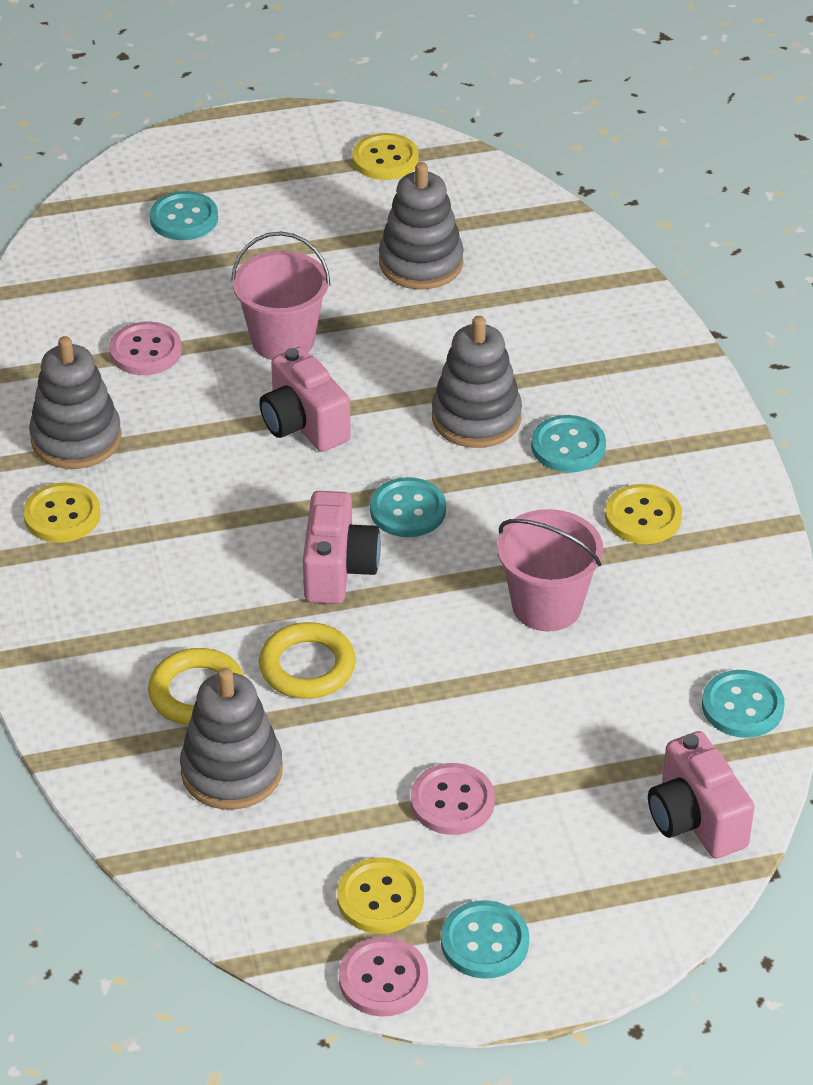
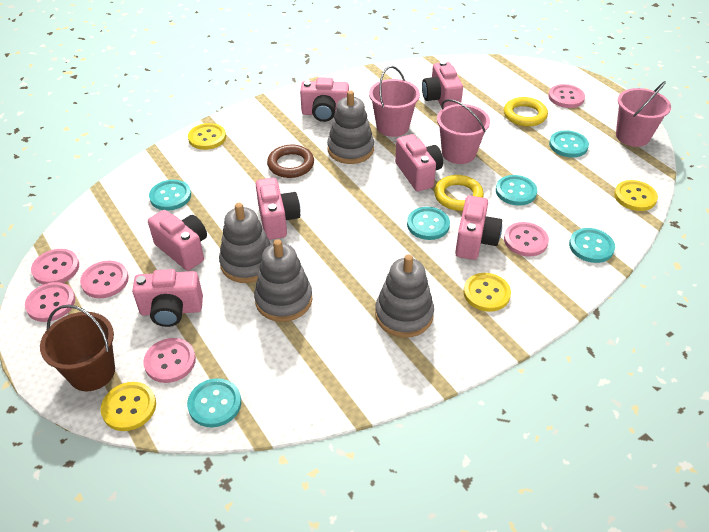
brown bucket: none = 0 -> [40,305,115,391] = 1
brown ring: none = 0 -> [267,145,314,178] = 1
pink bucket: [231,232,330,360] [497,509,603,631] = 2 -> [369,66,420,137] [437,99,490,164] [616,81,671,147] = 3
pink button: [109,321,182,375] [339,937,428,1017] [411,763,495,835] = 3 -> [25,282,75,322] [31,249,79,285] [80,261,129,298] [143,338,196,383] [504,222,549,257] [548,84,585,108] = 6
pink camera: [259,347,351,452] [303,491,381,604] [648,731,754,859] = 3 -> [132,269,203,327] [148,210,207,271] [256,178,300,240] [300,77,349,122] [395,134,443,191] [422,61,463,108] [455,196,502,260] = 7
turquoise button: [150,191,218,240] [370,477,446,537] [441,900,529,979] [531,415,606,472] [702,670,785,738] = 5 -> [149,180,191,211] [187,378,241,427] [407,207,450,240] [496,175,537,206] [549,130,589,158] [569,228,615,263] = 6

